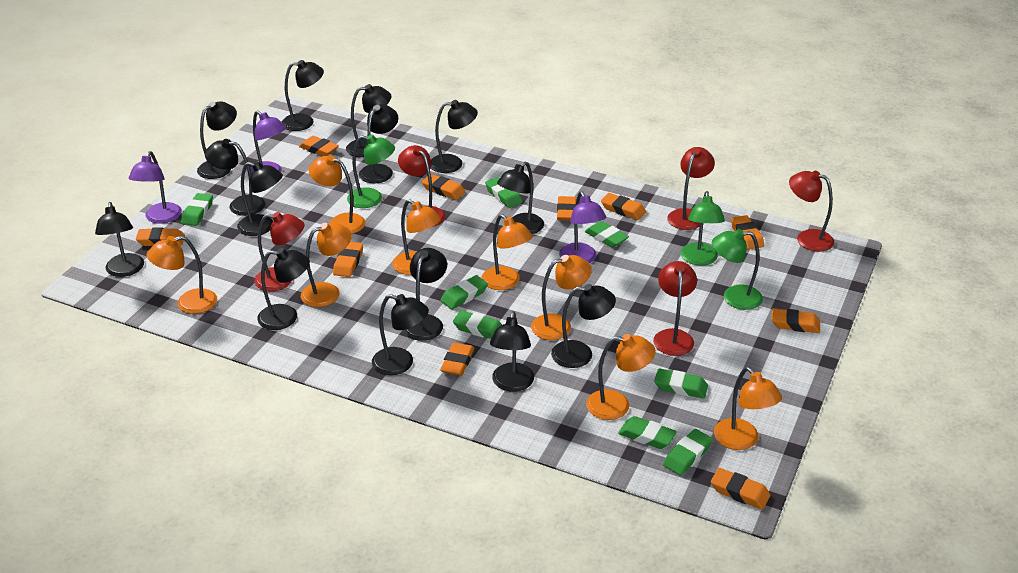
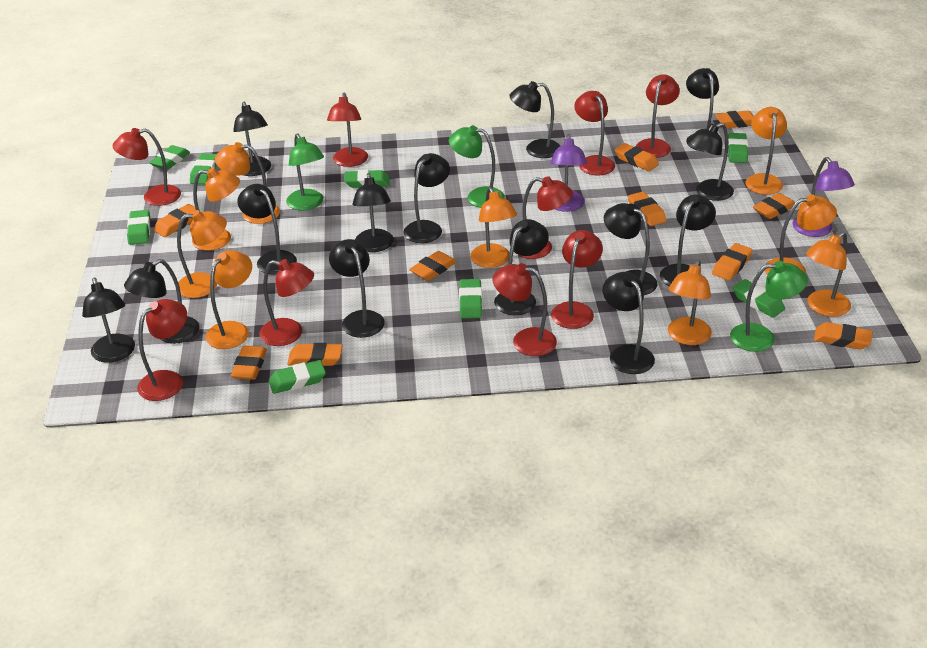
orange lamp: [146,236,217,314] [301,223,352,307] [308,155,366,234] [392,199,441,275] [481,214,533,290] [531,255,592,340] [586,334,656,420] [714,367,782,450] = 8 -> [177,210,227,298] [192,168,240,251] [205,250,252,349] [215,142,280,224] [470,187,517,268] [668,260,712,345] [745,107,787,195] [765,194,837,275] [806,232,851,317] = 9
purple lamp: [129,151,182,224] [250,111,286,174] [559,191,606,263] = 3 -> [550,134,587,212] [792,157,855,237] = 2
red lamp: [254,212,305,291] [398,145,446,227] [653,261,697,356] [667,147,715,230] [789,171,834,252] = 5 -> [113,128,181,206] [137,299,187,401] [259,259,314,346] [327,93,368,167] [492,263,557,356] [517,176,573,259] [551,230,603,329] [574,91,615,175] [636,74,680,158] = 9

